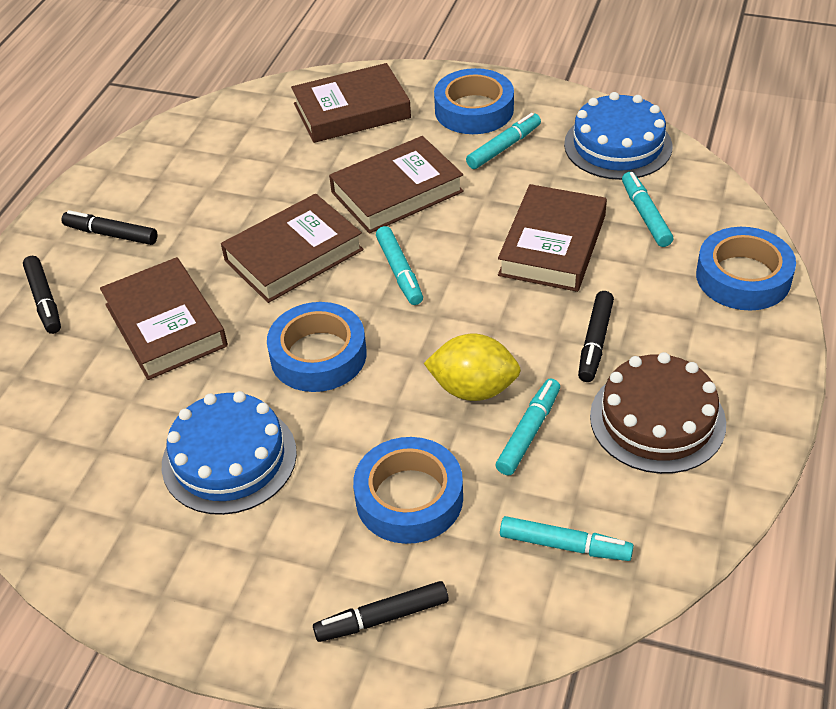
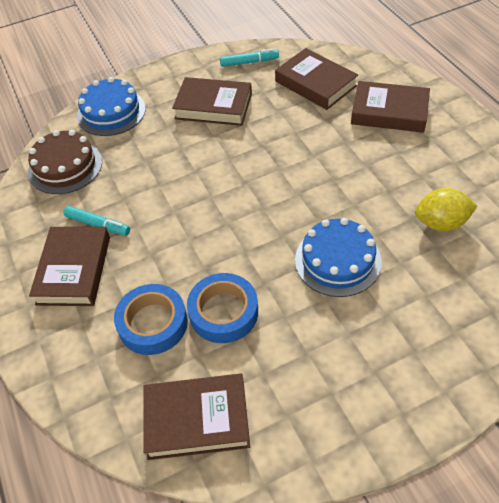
black marker: [23,256,61,334] [61,210,158,245] [313,581,449,642] [578,291,614,382] = 4 -> none = 0
blue tape: [267,302,367,392] [353,437,463,544] [434,68,514,134] [696,227,796,311] = 4 -> [114,284,188,355] [187,273,258,343] = 2
turquoise marker: [376,226,423,305] [466,113,541,169] [496,379,560,475] [500,516,634,561] [622,172,673,247] = 5 -> [63,206,130,236] [220,48,279,67] = 2

